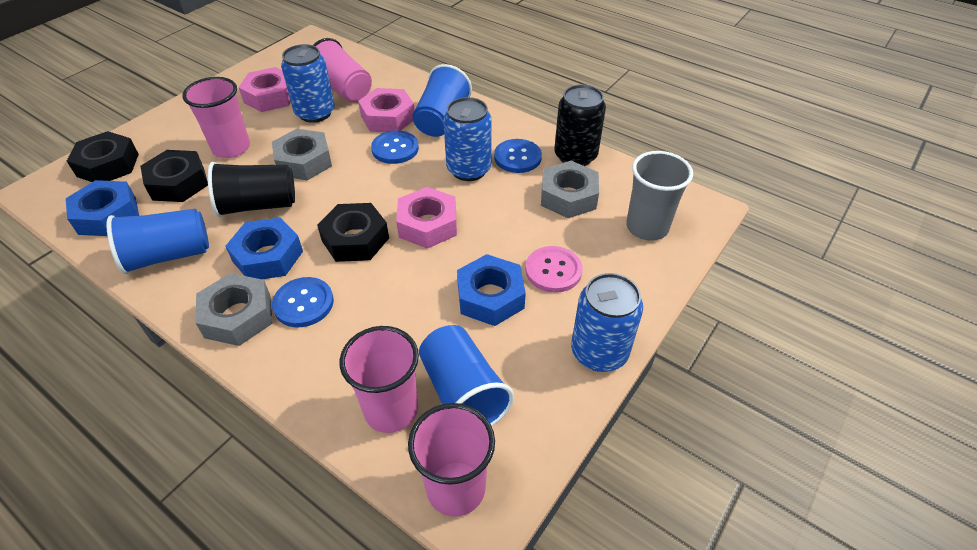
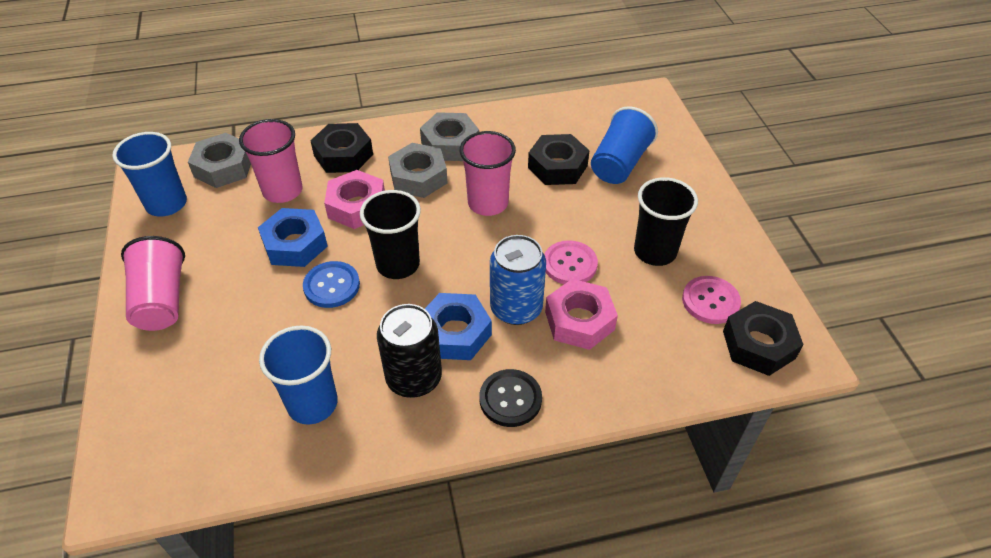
black button: none = 0 -> [479,369,542,427] = 1
black cup: [208,162,295,217] = 1 -> [360,190,421,279] [634,177,698,266] = 2
blue button: [272,277,334,327] [371,131,419,164] [494,139,542,173] = 3 -> [303,261,360,308] = 1
blue can: [281,44,335,123] [443,97,492,181] [571,273,643,372] = 3 -> [490,235,546,325] = 1
blue nut: [66,180,139,236] [226,218,303,279] [457,254,526,326] = 3 -> [258,208,328,267] [425,293,492,360] = 2
grey cup: [626,151,693,241] = 1 -> none = 0
pink button: [525,246,582,293] = 1 -> [544,240,598,284] [682,276,741,324] = 2
pink cup: [183,77,250,158] [313,38,372,102] [340,326,419,433] [408,403,495,517] = 4 -> [121,236,185,331] [239,119,303,203] [460,131,516,216] = 3
pink nut: [238,67,291,112] [358,88,415,132] [396,187,457,249] = 3 -> [324,170,385,229] [545,279,618,350] = 2

